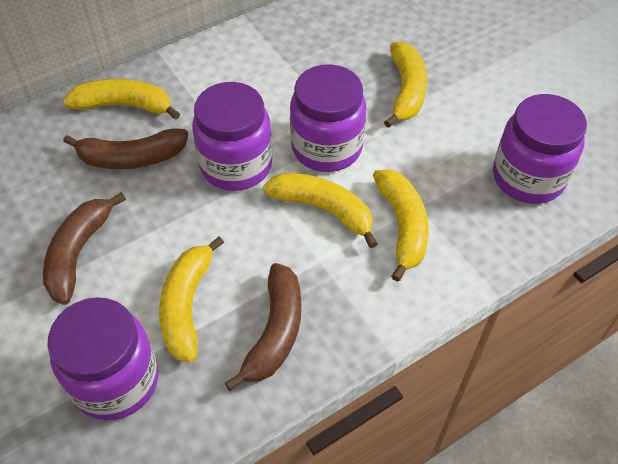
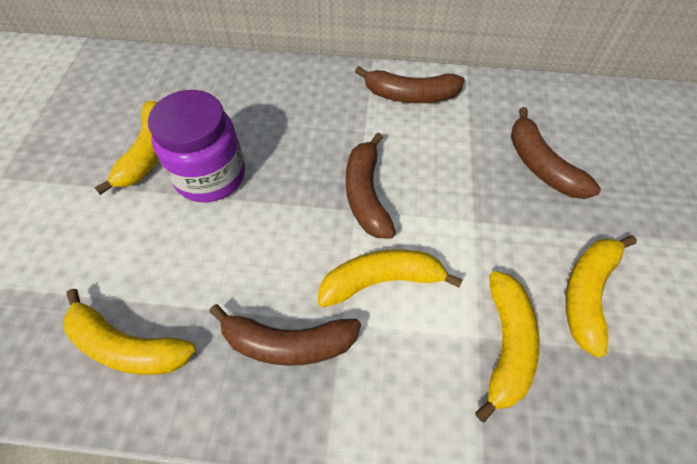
brown banana: [43,192,126,305] [63,128,188,169] [225,263,301,391] = 3 -> [209,304,361,366] [346,133,396,239] [355,66,465,103] [511,107,601,199] = 4
purple jar: [48,297,159,420] [192,82,272,191] [290,64,366,172] [493,94,587,204] = 4 -> [148,90,245,202] = 1

